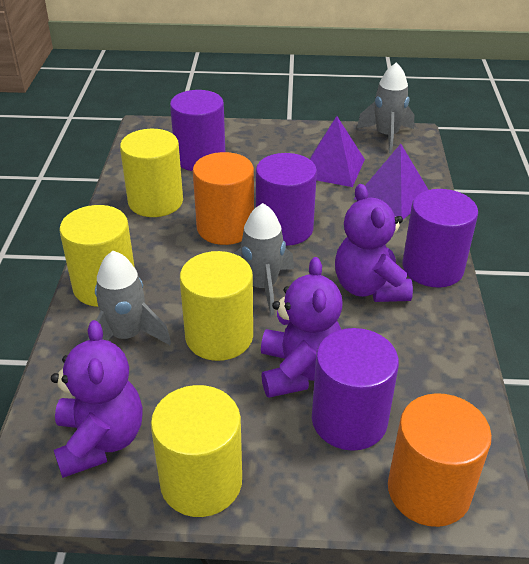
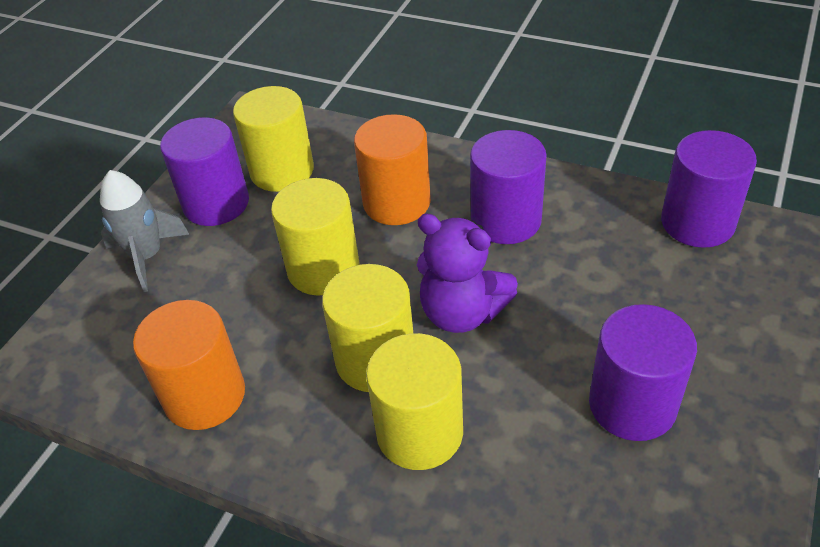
grey rocket: [87,251,171,345] [234,203,294,316] [357,62,414,154] = 3 -> [100,170,189,292] = 1
purple pyramid: [310,116,365,187] [354,144,428,219] = 2 -> none = 0
purple teddy bear: [51,320,143,478] [261,257,343,398] [335,184,413,302] = 3 -> [417,213,518,333] = 1

